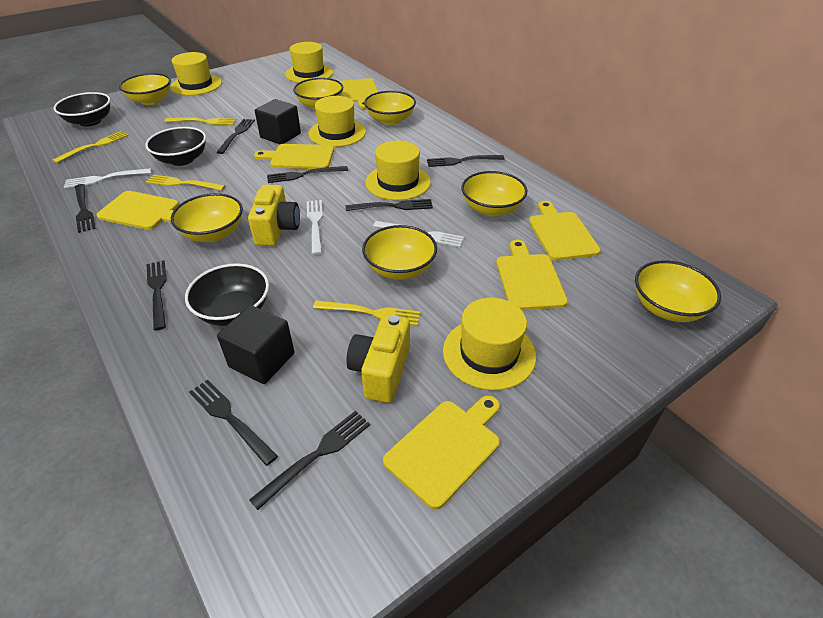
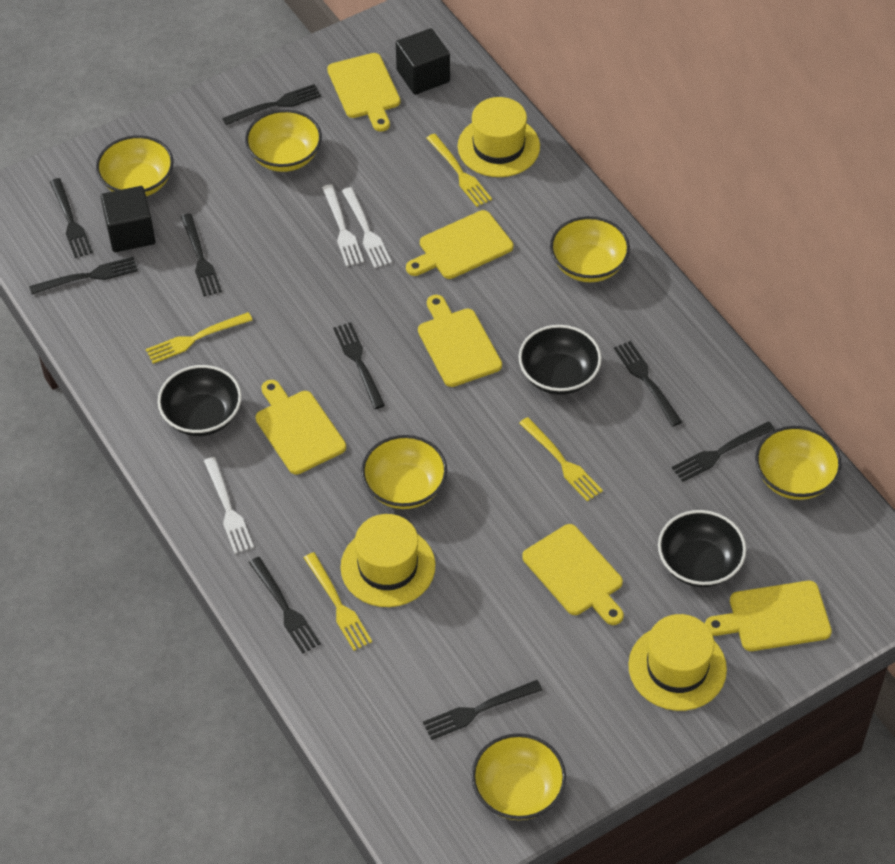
black fork: [75,184,95,233] [146,260,167,331] [189,379,278,466] [216,119,255,154] [249,411,370,510] [267,166,348,183] [346,199,433,211] [427,155,504,167] = 8 -> [29,257,138,294] [50,178,93,258] [181,213,222,296] [222,84,321,125] [249,557,321,654] [333,322,385,409] [423,680,542,740] [614,341,682,426] [672,421,775,482] = 9
yellow bowl: [119,73,171,105] [171,193,243,242] [293,78,343,110] [362,225,437,280] [364,91,416,125] [461,171,527,216] [635,260,721,322] = 7 -> [96,135,174,196] [245,110,322,172] [361,435,447,509] [472,733,566,820] [550,216,630,282] [755,426,842,500] = 6
yellow camera: [248,185,300,246] [346,315,410,403] = 2 -> none = 0
yellow hat: [170,52,222,95] [285,42,333,83] [308,96,366,147] [365,141,431,200] [443,298,536,390] = 5 -> [340,514,435,607] [458,97,540,177] [628,614,727,711] = 3

